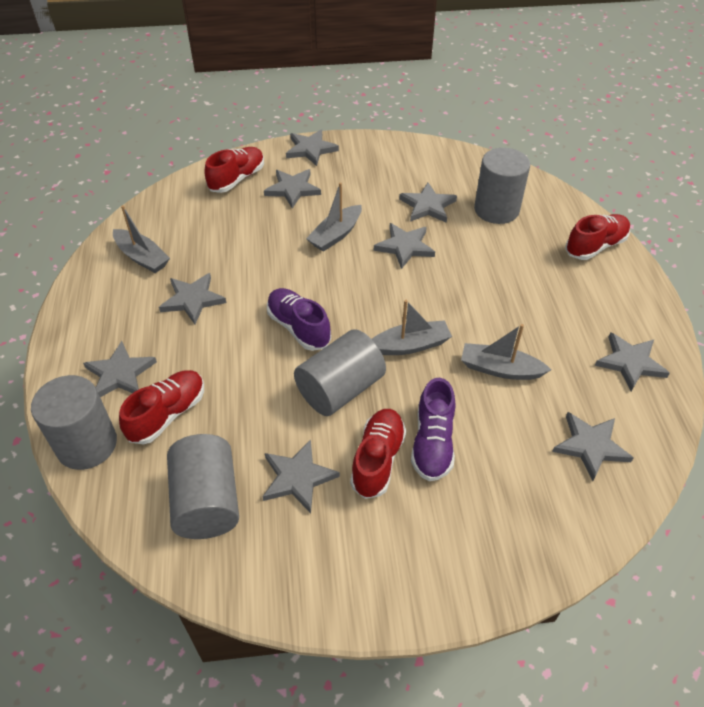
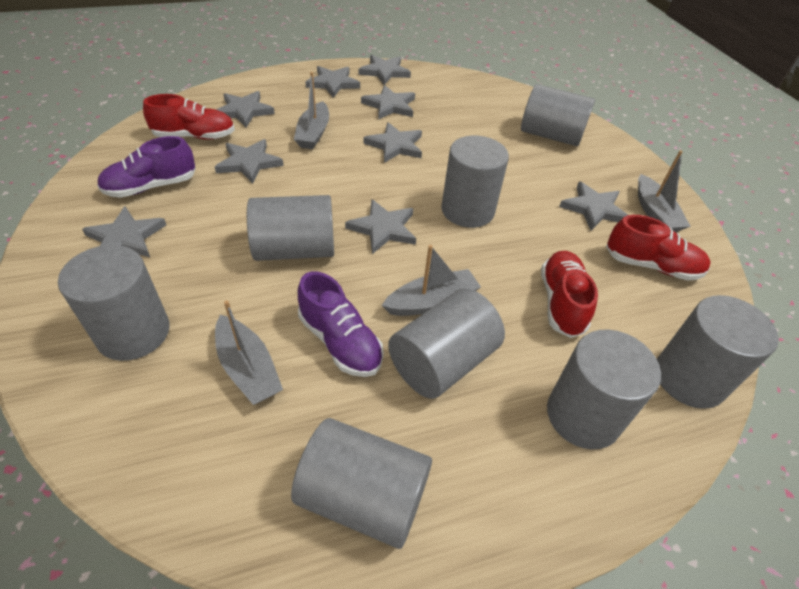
grey cylinder: [31,375,117,470] [167,434,239,539] [294,329,386,416] [474,148,530,224] = 4 -> [58,245,170,361] [247,195,334,261] [291,418,432,549] [388,288,505,399] [441,136,509,228] [521,84,595,146] [547,330,661,450] [657,295,779,409] = 8
red shoe: [119,370,204,444] [204,147,264,193] [350,409,406,499] [565,214,630,260] = 4 -> [143,94,235,140] [541,251,598,338] [606,215,711,281] = 3

